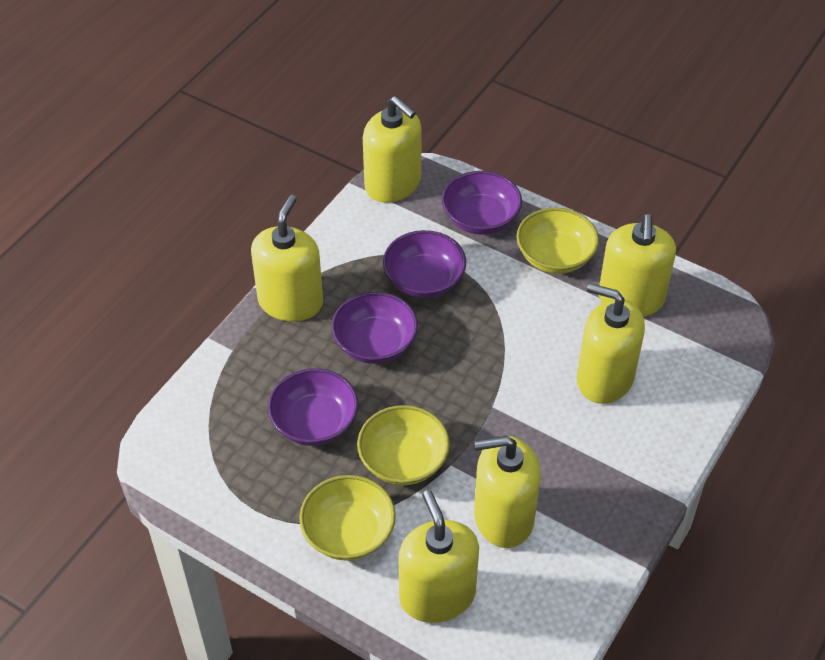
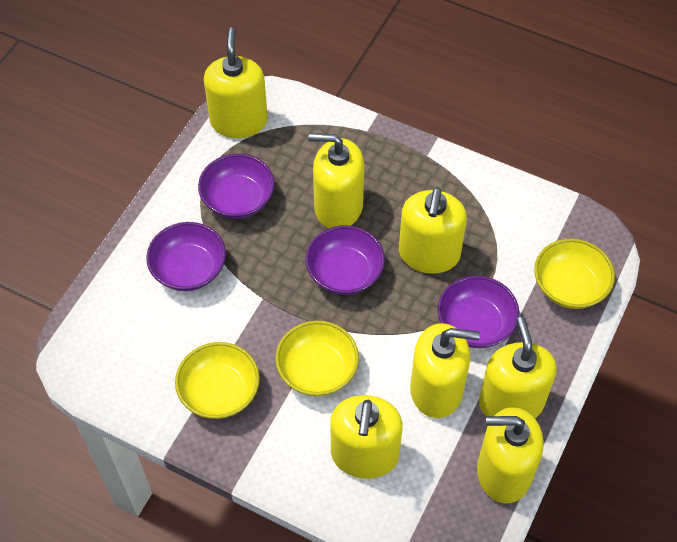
yellow soap dispenser: [251,195,323,321] [363,96,422,203] [399,490,479,623] [474,436,541,548] [577,283,645,404] [599,214,676,317] = 6 -> [204,27,268,138] [309,133,364,228] [330,395,403,479] [399,187,467,274] [410,323,480,418] [477,407,544,504] [479,317,557,418] = 7

